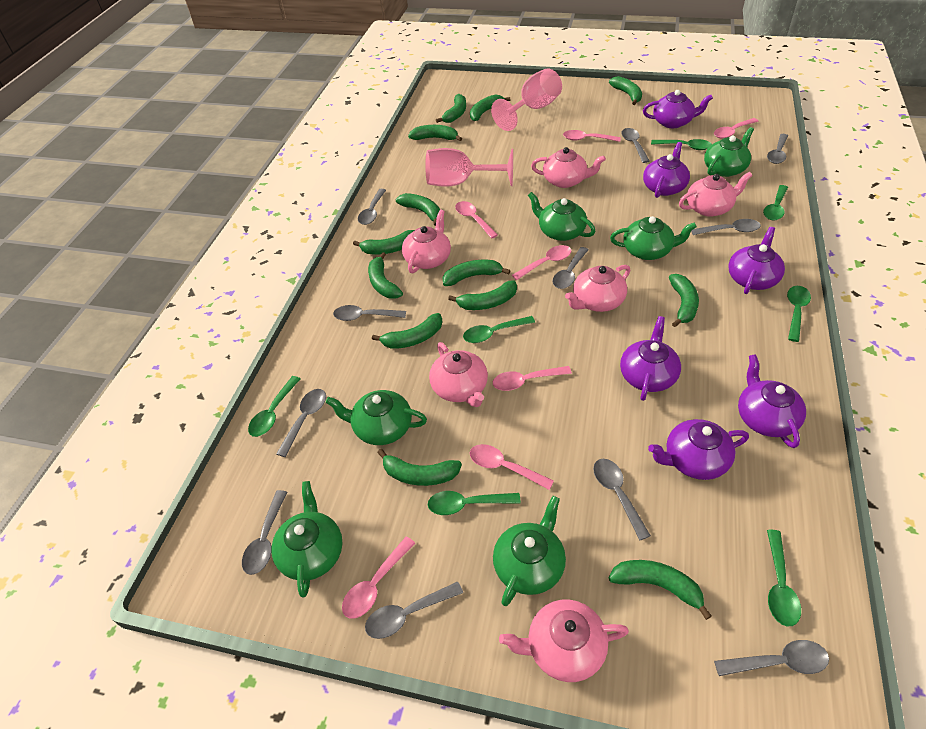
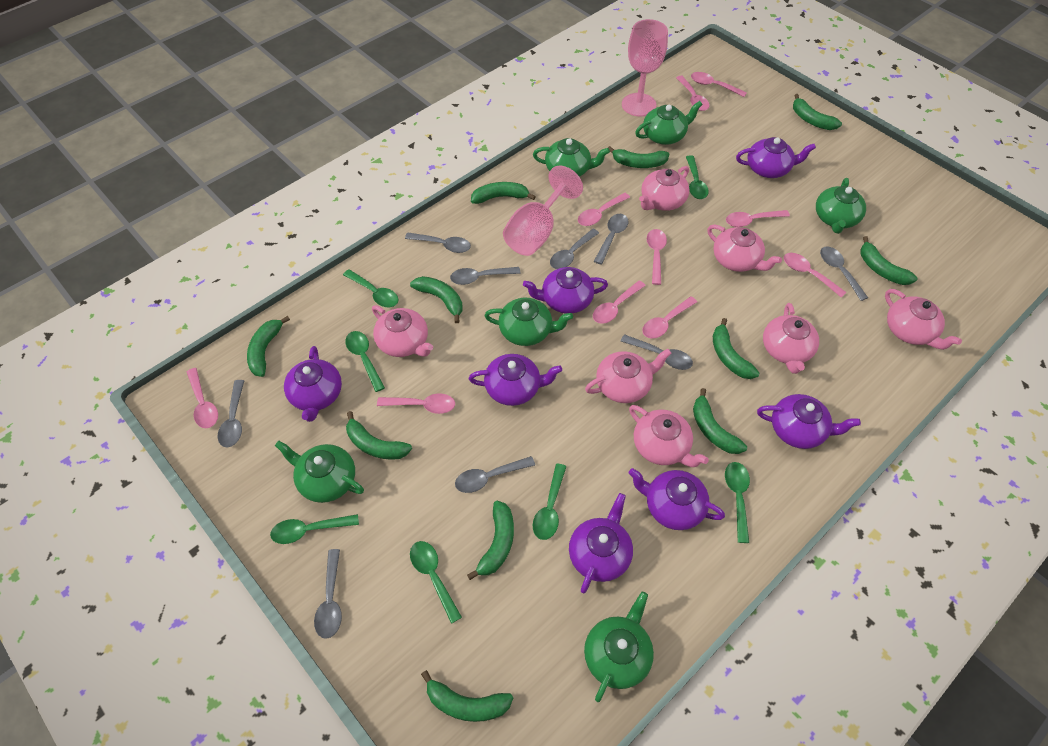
green banana: [353,230,415,254] [368,252,403,299] [372,313,442,349] [377,449,462,486] [396,193,440,226] [408,125,462,141] [436,94,466,123] [442,260,511,286] [448,280,517,310] [470,94,510,121] [609,76,642,105] [609,560,712,620] [669,274,699,327] = 13 -> [247,316,290,377] [346,411,412,460] [410,276,463,323] [421,670,513,722] [467,501,514,580] [471,182,536,204] [608,146,669,168] [693,388,747,454] [713,318,759,379] [793,94,842,130] [860,236,917,285] = 11
grey spoon: [242,490,287,575] [276,389,326,457] [333,305,406,321] [358,189,386,225] [365,581,463,639] [553,247,589,289] [593,459,651,540] [621,128,650,163] [691,219,761,235] [714,640,829,676] [767,134,788,164] = 11 -> [218,380,244,448] [314,549,342,639] [405,233,471,253] [450,267,521,285] [455,456,535,493] [550,229,599,269] [594,214,628,265] [620,334,693,370] [820,246,868,301] = 9
pink spoon: [342,537,415,619] [455,201,498,239] [470,444,554,490] [493,366,572,391] [512,245,571,280] [563,130,621,142] [714,118,758,139] = 7 -> [187,368,218,428] [377,394,455,414] [578,193,630,226] [593,281,646,324] [642,296,697,339] [647,229,667,285] [676,76,709,111] [691,72,747,97] [726,210,790,227] [784,253,846,298] = 10
pink teapot: [402,209,451,273] [429,342,488,407] [499,600,629,682] [531,147,606,188] [565,265,630,312] [679,172,752,217] = 6 -> [372,305,433,357] [585,349,672,403] [629,405,709,467] [639,166,689,211] [707,225,782,272] [763,303,819,374] [885,289,962,350] = 7
purple teapot: [620,316,681,401] [643,90,713,128] [643,142,690,198] [648,419,749,480] [728,227,785,294] [738,354,806,448] = 6 -> [284,346,342,422] [469,354,562,406] [523,267,608,314] [569,493,633,594] [628,468,725,530] [736,137,816,178] [757,394,861,449] = 7

